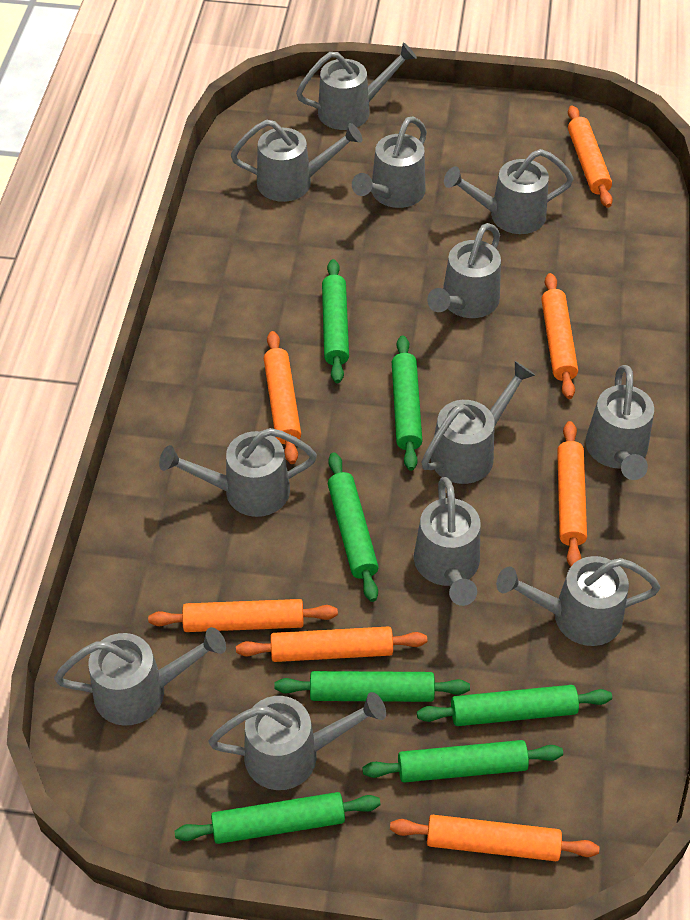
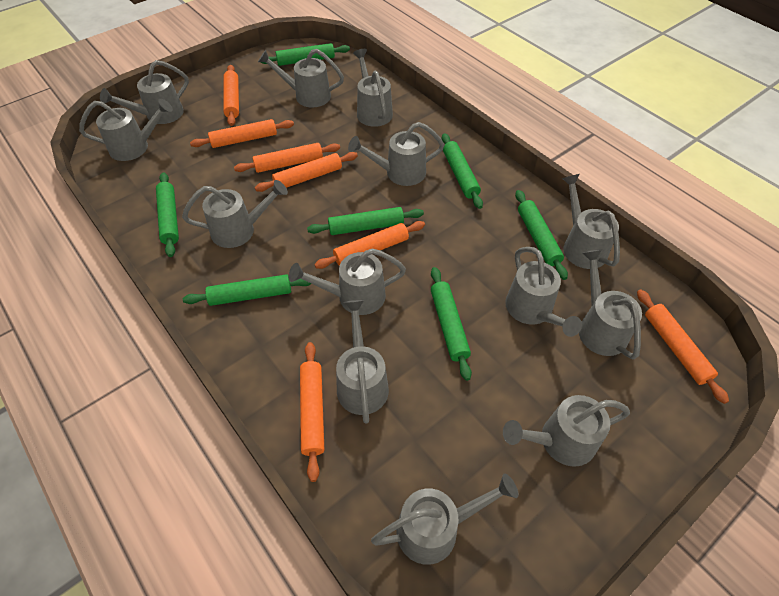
grey watering can: [54,627,226,726] [159,428,317,517] [209,692,386,790] [231,119,362,202] [296,42,417,130] [352,116,427,208] [414,477,481,606] [421,361,535,484] [427,223,501,318] [444,149,574,234] [496,556,661,646] [585,365,654,480] = 12 -> [79,99,173,161] [100,60,189,124] [182,180,288,248] [258,49,344,108] [289,249,406,315] [336,300,389,424] [348,122,444,186] [353,49,393,127] [371,474,519,565] [503,395,630,467] [505,247,582,337] [562,174,620,269] [579,249,642,359] = 13

